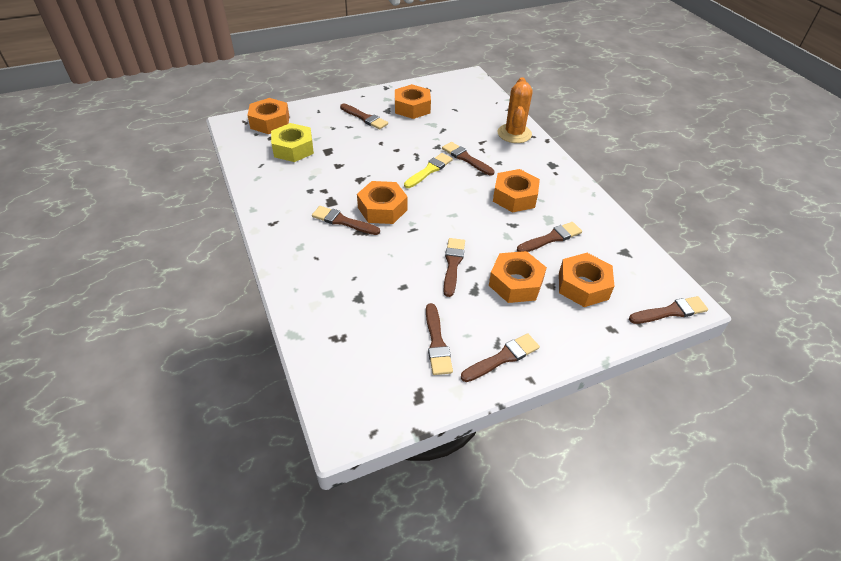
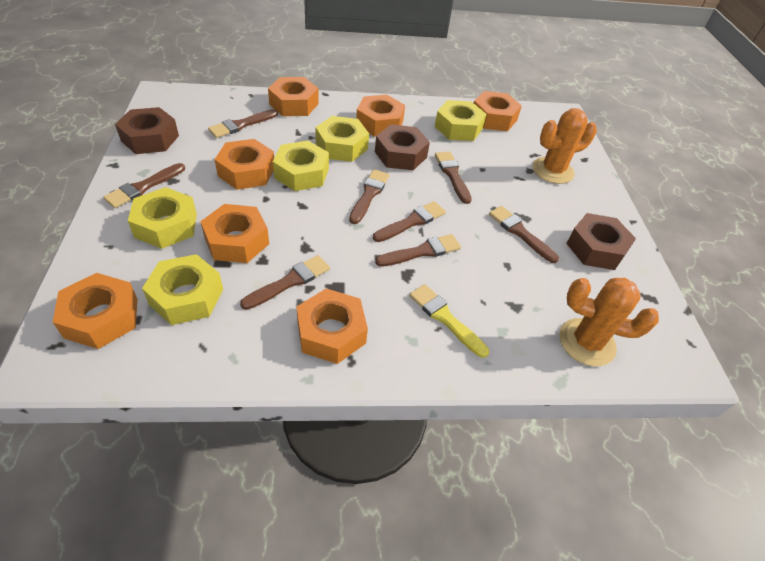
brown nut: none = 0 -> [115,107,179,154] [375,124,430,170] [566,213,636,270] = 3
orange cactus: [498,77,532,143] = 1 -> [533,108,597,184] [559,278,659,366] = 2
orange nut: [247,98,289,134] [357,181,408,224] [395,84,431,119] [489,251,547,303] [493,169,540,213] [559,253,614,307] = 6 -> [53,273,137,349] [200,204,269,263] [214,139,274,190] [268,77,319,116] [297,288,368,364] [356,95,405,137] [474,91,522,131] = 7
yellow nut: [271,123,314,162] = 1 -> [128,187,197,249] [142,254,223,325] [273,141,329,191] [315,116,369,162] [435,100,487,141] = 5

